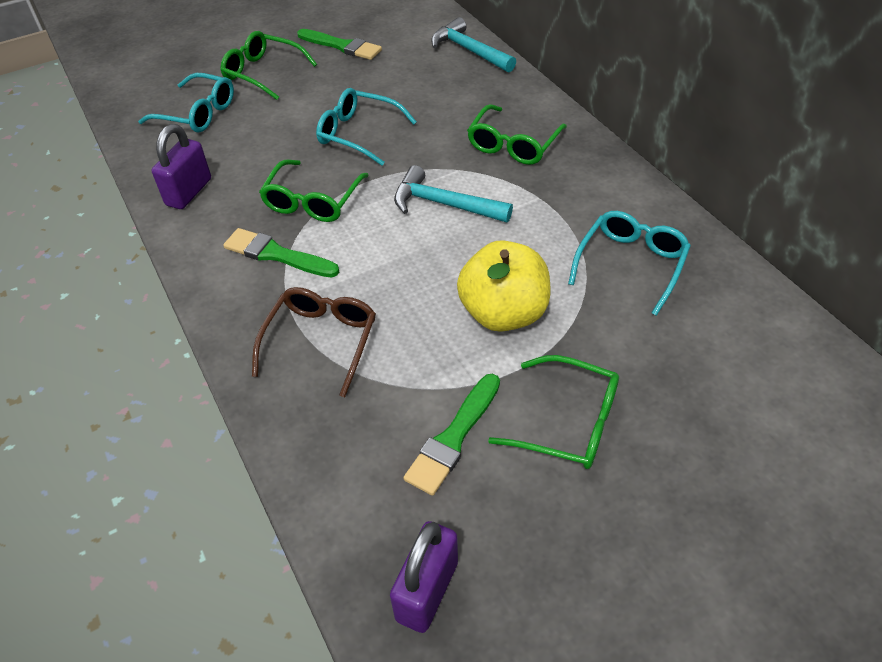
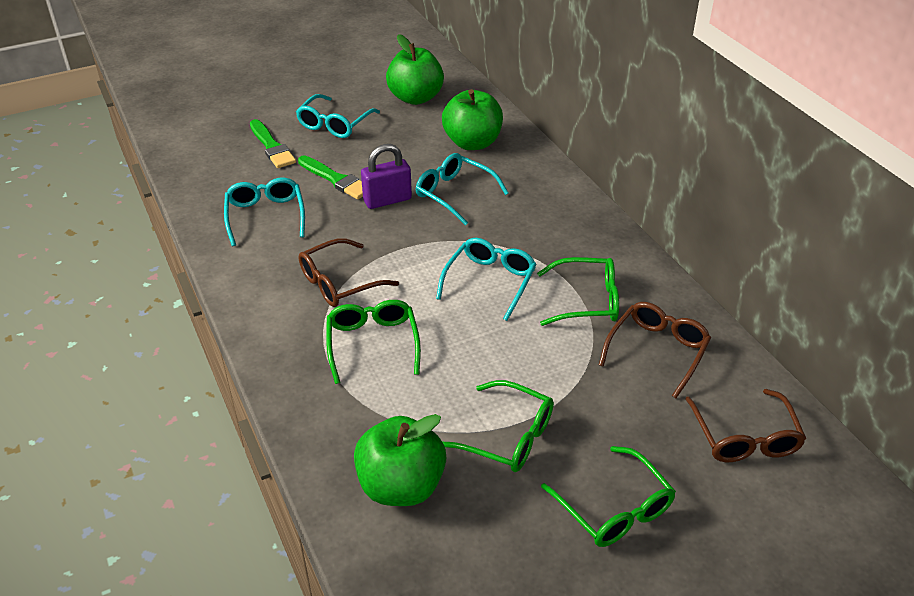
brown glasses: [252,287,376,397] = 1 -> [298,238,399,307] [599,302,711,398] [685,389,806,462] = 3
green apple: none = 0 -> [354,414,446,506] [386,34,444,105] [442,89,503,150] = 3
green brush: [223,228,339,277] [297,29,382,60] [403,374,500,496] = 3 -> [250,119,296,168] [298,155,363,199] = 2
purple padlock: [152,124,211,209] [390,521,458,633] = 2 -> [361,144,412,209] = 1
turquoise glasses: [138,73,234,133] [316,88,417,166] [568,211,691,316] = 3 -> [224,178,305,246] [296,94,380,138] [416,153,508,225] [436,238,537,321] = 4
turquoise hammer: [394,165,513,223] [431,17,516,72] = 2 -> none = 0
yellow apple: [457,240,551,332] = 1 -> none = 0

